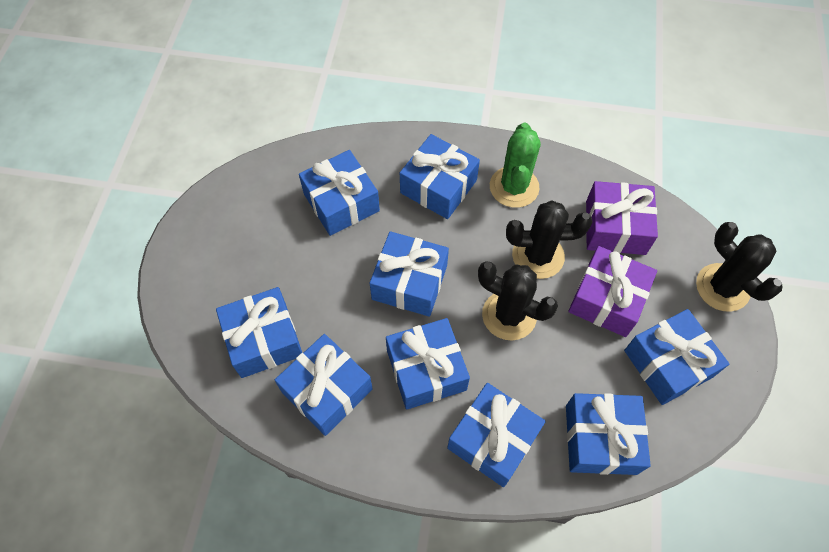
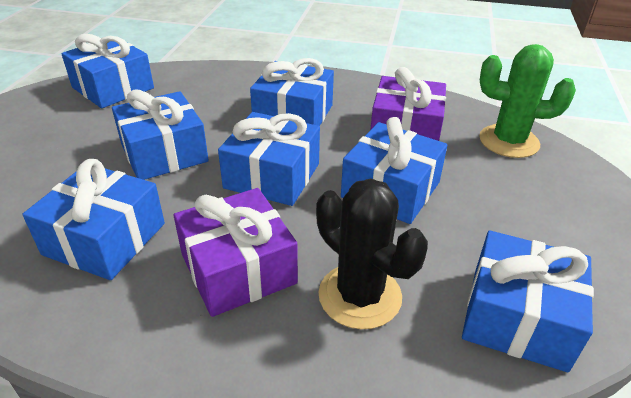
black cactus: [478,261,558,340] [506,201,593,279] [696,222,783,312] = 3 -> [316,178,428,329] = 1
blue gift: [216,287,302,378] [275,334,372,436] [299,150,380,236] [370,231,449,317] [386,318,470,410] [400,134,480,219] [447,383,546,487] [566,393,651,475] [624,309,729,405] = 9 -> [22,159,165,280] [61,34,154,108] [112,89,209,180] [218,112,320,206] [250,58,334,126] [341,117,447,224] [462,230,594,372] = 7

